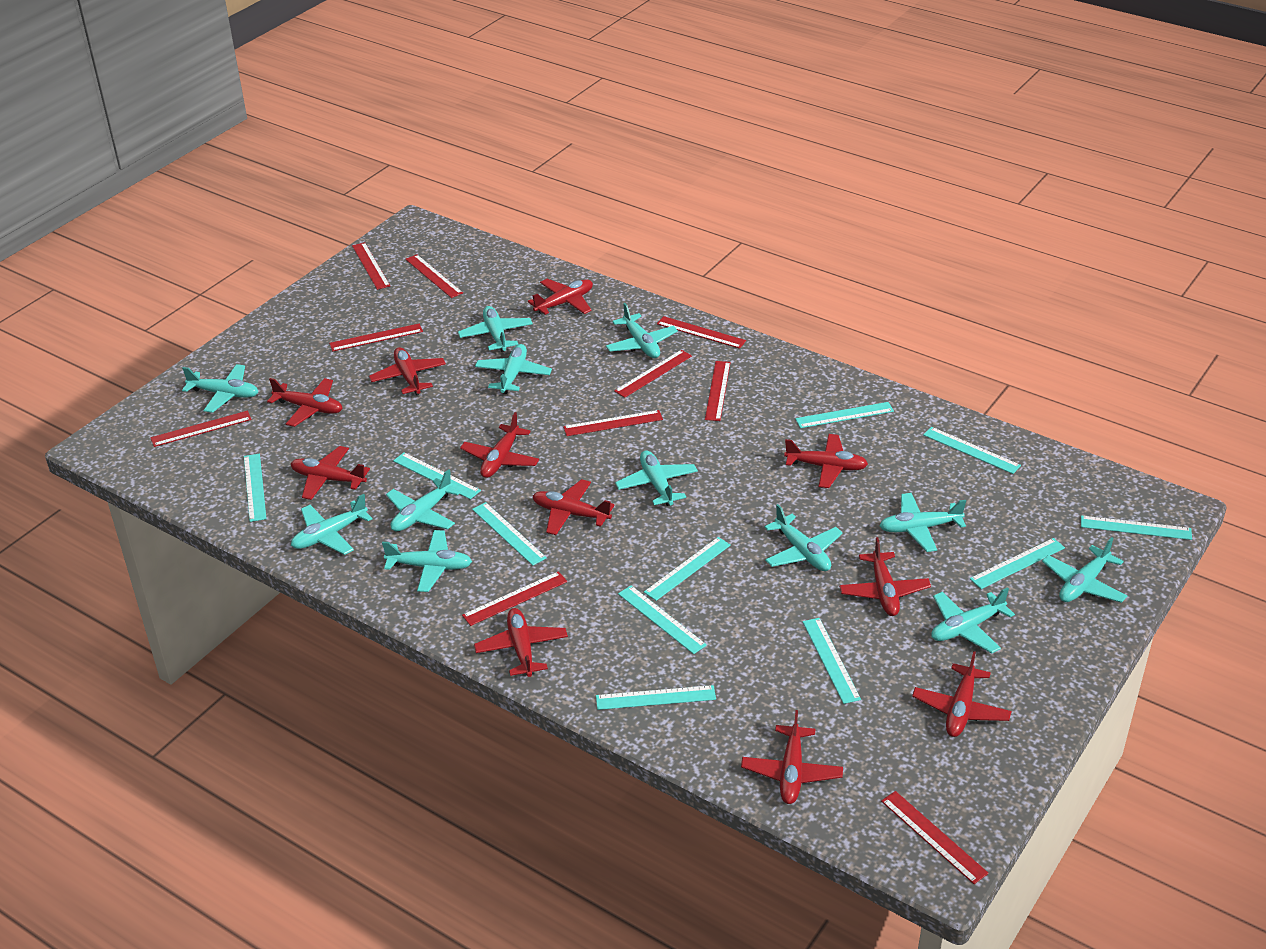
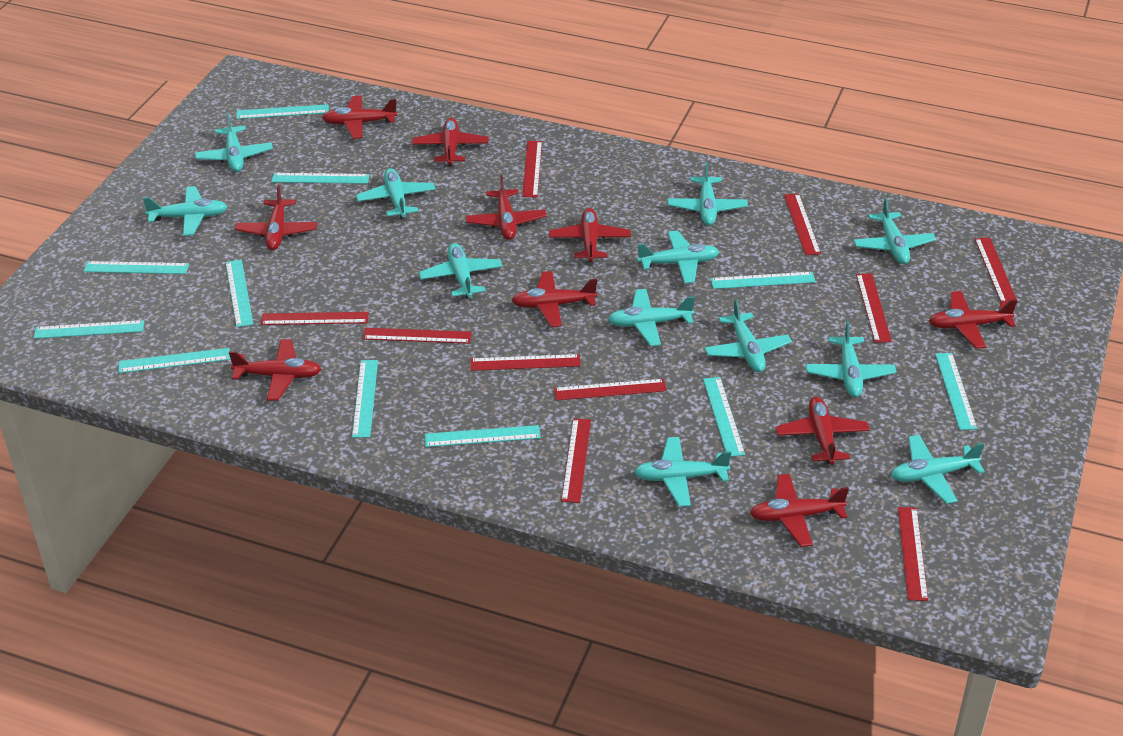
red plane: [267,378,343,427] [291,446,370,500] [369,347,446,395] [460,412,539,478] [474,608,568,677] [528,279,593,315] [533,479,615,535] [741,710,843,804] [784,434,868,488] [839,537,931,616] [912,651,1012,737] = 11 -> [229,339,321,401] [235,185,317,250] [322,96,398,139] [412,118,489,166] [466,175,547,240] [512,271,597,327] [549,208,631,262] [750,474,849,547] [775,396,870,465] [929,291,1017,349] = 10

